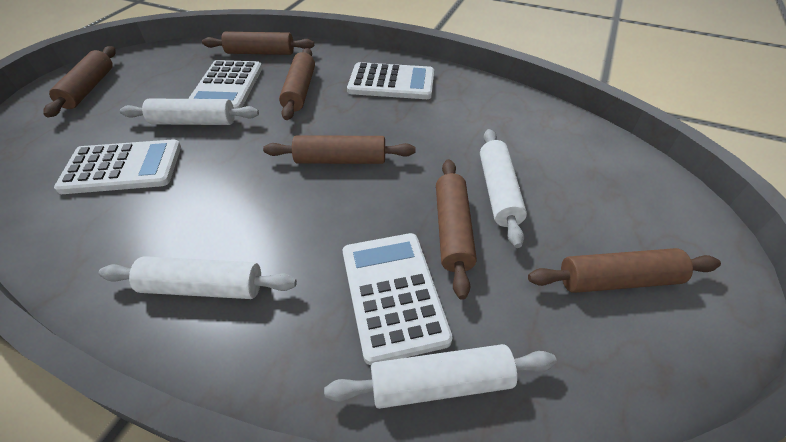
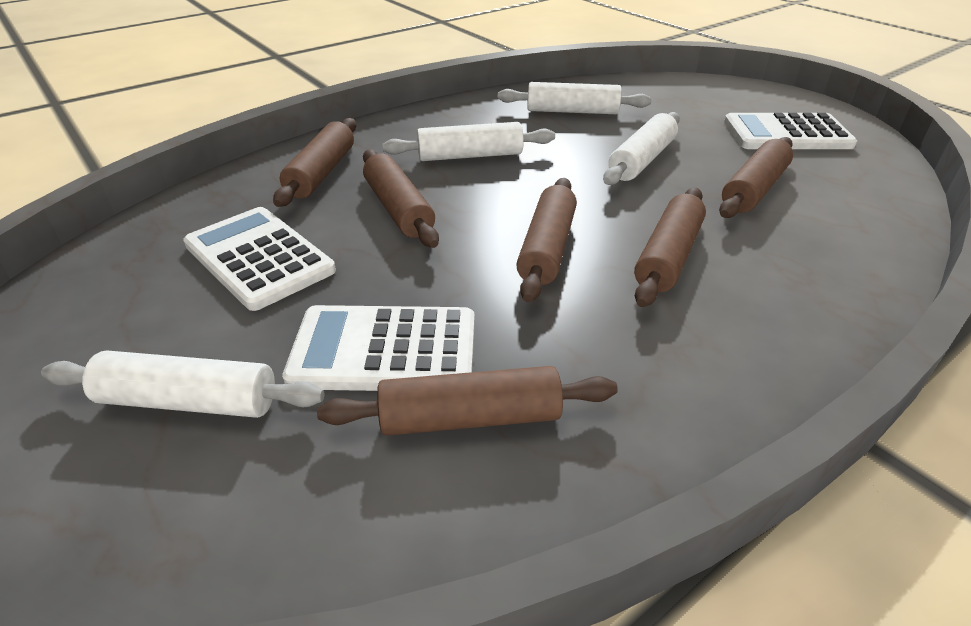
white calculator: [54,139,181,194] [188,60,262,109] [343,233,453,365] [347,62,434,99] = 4 -> [183,207,336,311] [282,305,475,391] [724,113,857,149] = 3

